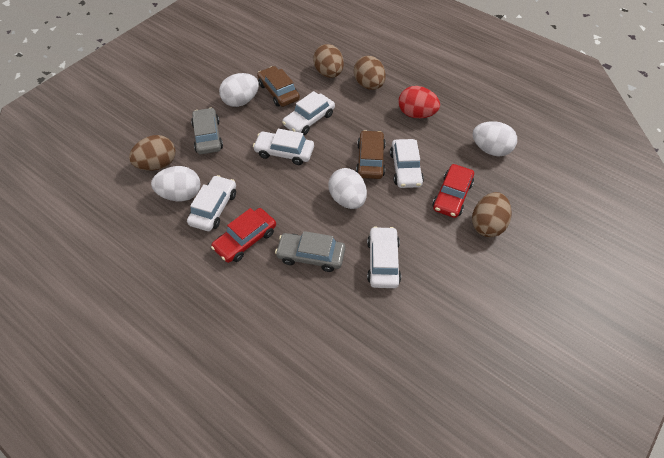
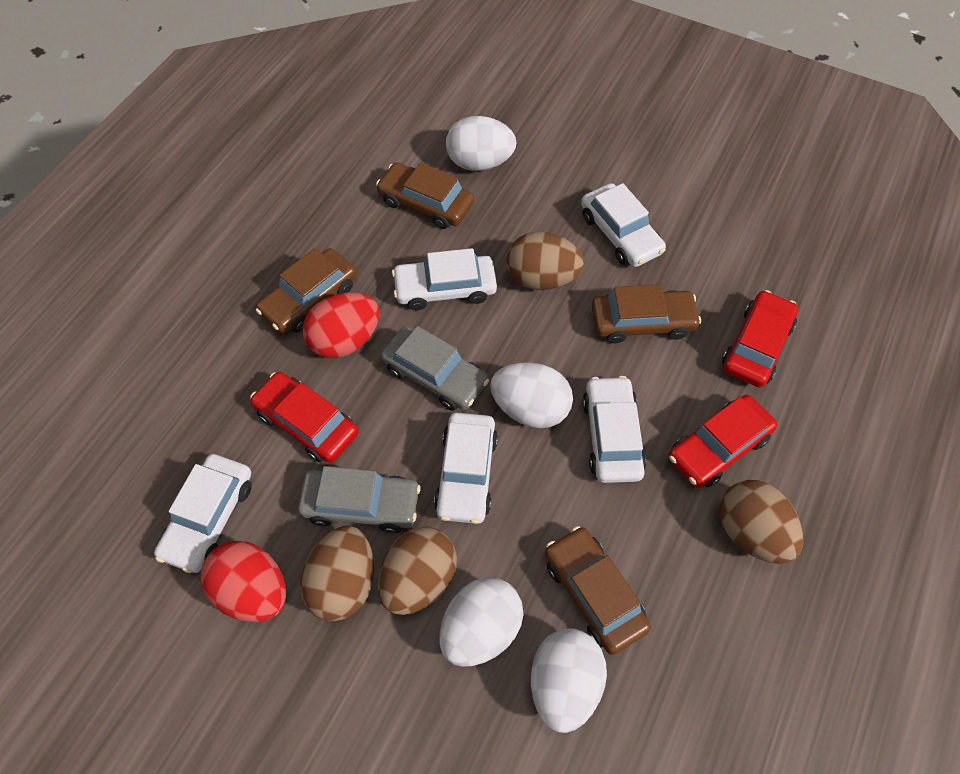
brown car: [257,66,300,107] [356,130,386,179] = 2 -> [256,248,357,334] [376,162,474,229] [545,526,651,655] [592,284,701,343] = 4
red car: [211,208,276,263] [432,164,474,218] = 2 -> [250,372,358,463] [668,395,777,488] [722,290,799,387] = 3
red egg: [398,86,440,118] = 1 -> [200,541,286,622] [303,292,379,358] = 2

